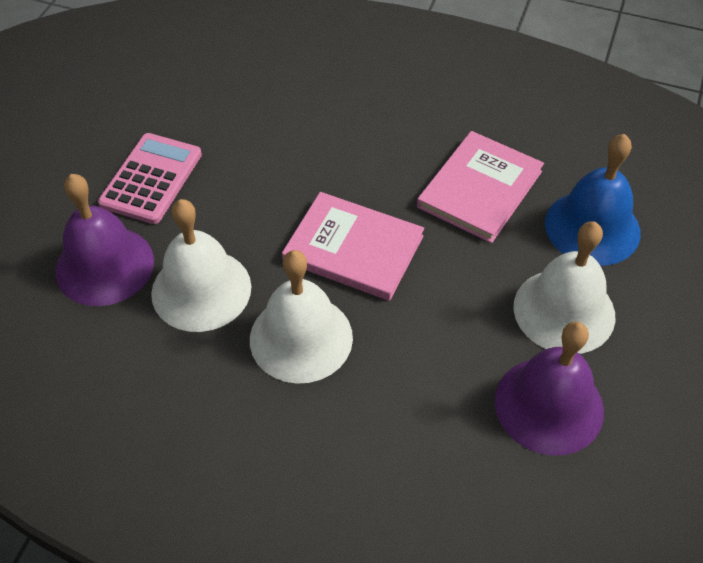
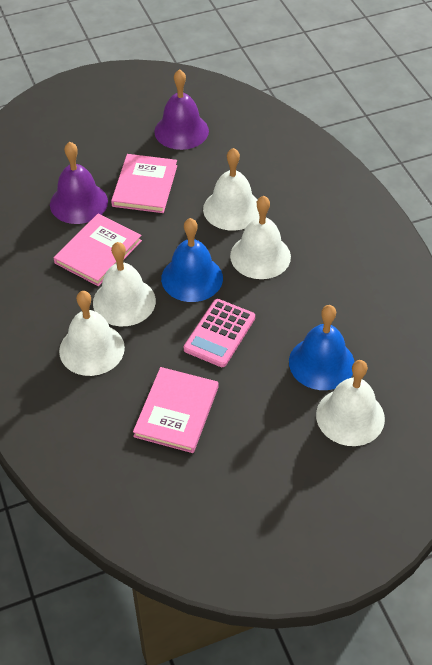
blue bell: [545,134,641,266] = 1 -> [161,218,223,302] [289,305,354,390] = 2
pink book: [282,192,424,301] [417,131,544,243] = 2 -> [54,214,142,286] [111,154,177,213] [133,367,218,453] = 3
white bell: [151,199,251,332] [250,250,353,384] [513,221,615,354] = 3 -> [59,291,125,376] [93,242,156,326] [203,148,259,231] [230,196,291,279] [316,360,385,446] = 5

